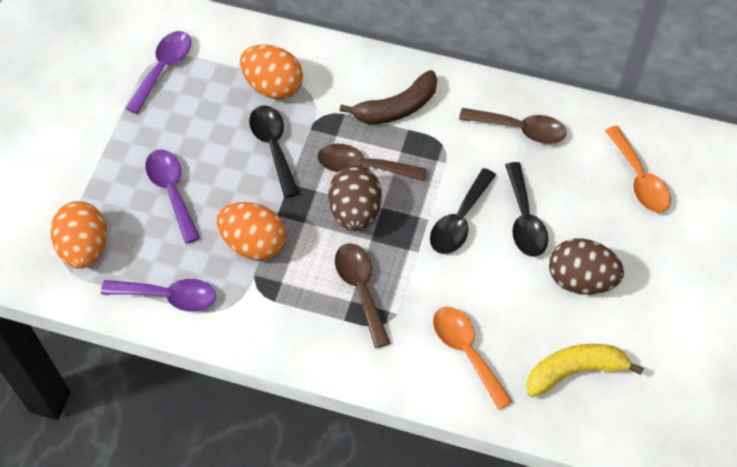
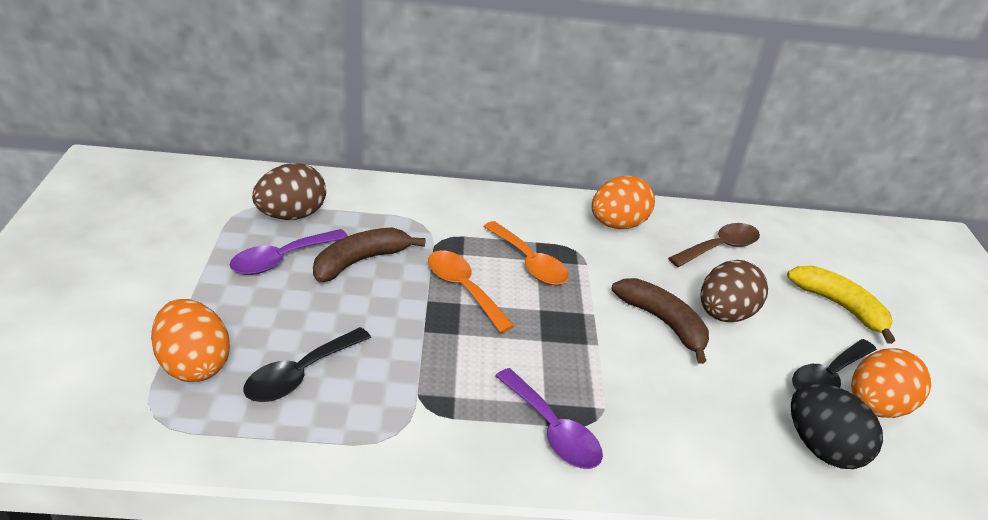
black egg: none = 0 -> [791,383,883,469] = 1
black spoon: [249,105,299,198] [430,168,496,254] [505,162,548,257] = 3 -> [244,327,371,402] [792,339,877,390] = 2
brown banana: [340,70,437,124] = 1 -> [313,227,426,282] [612,278,709,364] = 2
brown spoon: [318,144,426,181] [335,243,391,348] [459,108,566,144] = 3 -> [668,223,760,267] = 1
purple spoon: [101,279,216,312] [125,31,191,114] [145,149,200,244] = 3 -> [230,229,348,275] [495,368,603,469] = 2

